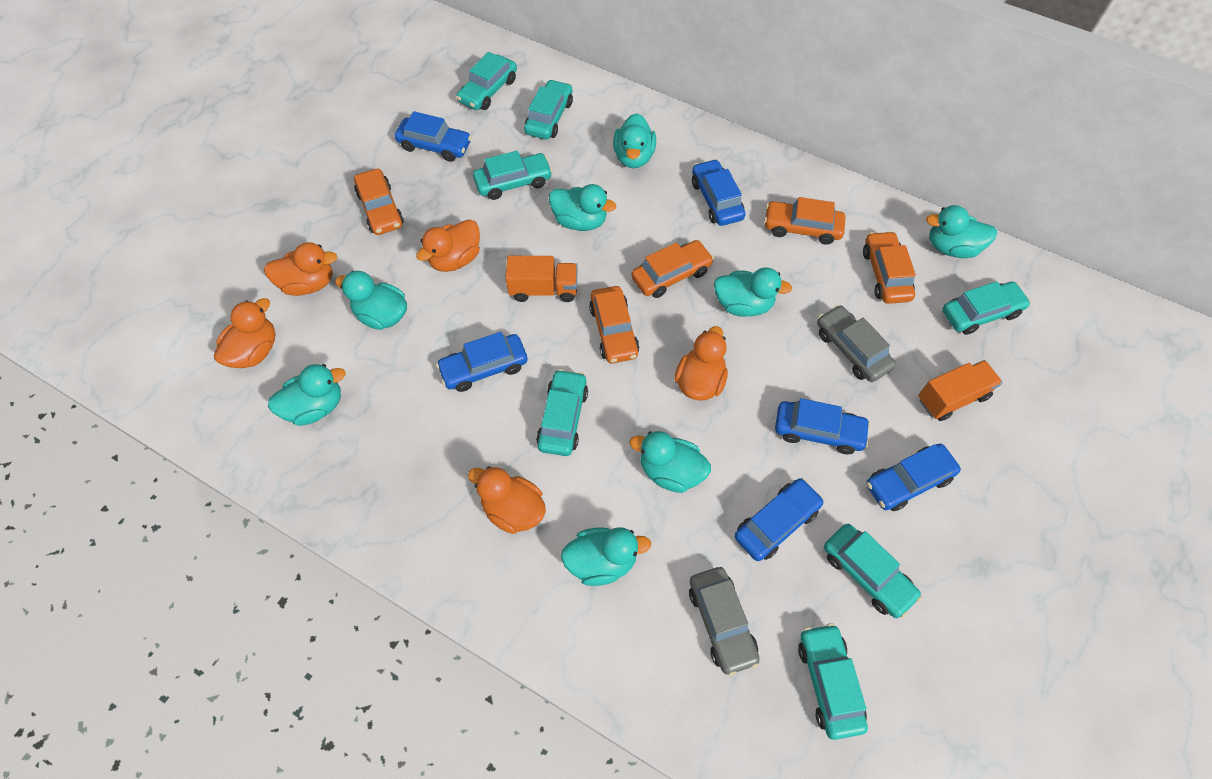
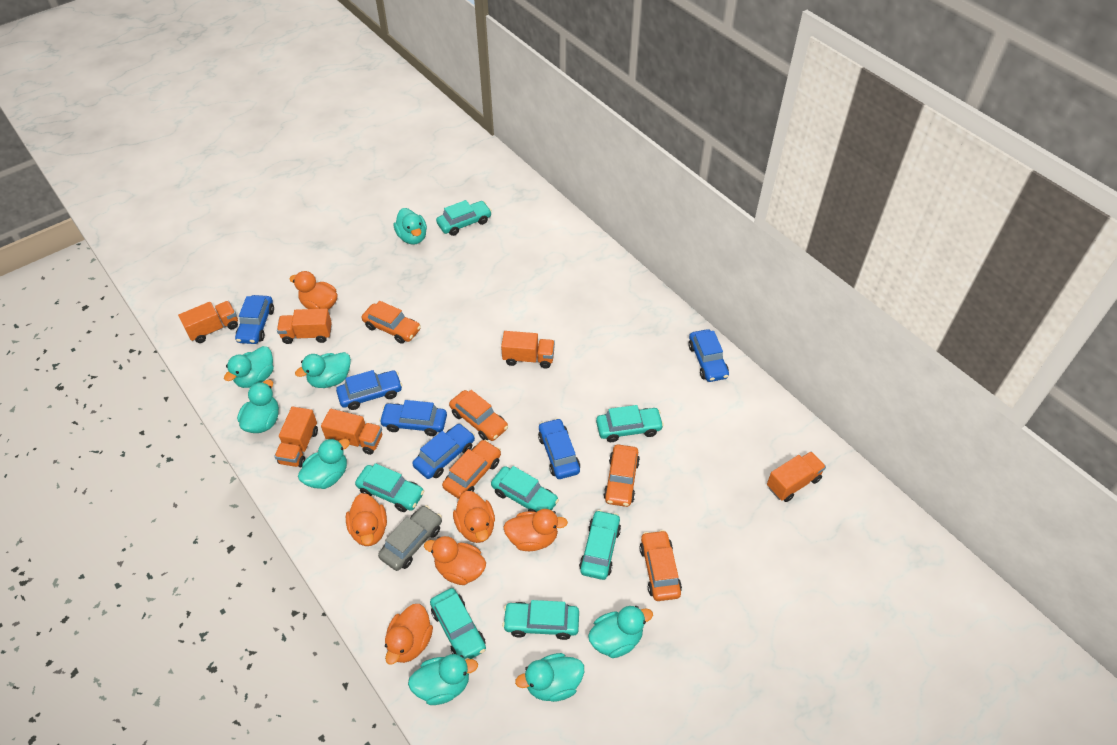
grey car: [689,567,760,676] [817,305,896,382] = 2 -> [378,505,442,571] = 1
orange duck: [214,298,275,368] [264,242,337,296] [416,219,480,272] [468,466,546,534] [674,326,728,401] = 5 -> [290,271,337,309] [346,493,387,546] [385,604,433,664] [424,536,486,585] [453,491,495,543] [503,509,568,551] = 6
orange truck: [505,256,578,302] [918,360,1003,421] = 2 -> [178,301,238,343] [274,407,318,467] [277,309,332,344] [321,409,382,455] [501,331,555,369] [767,451,826,502] = 6

